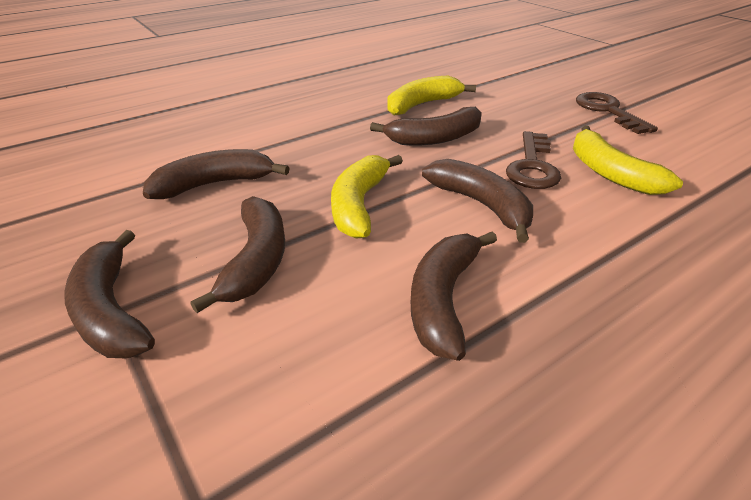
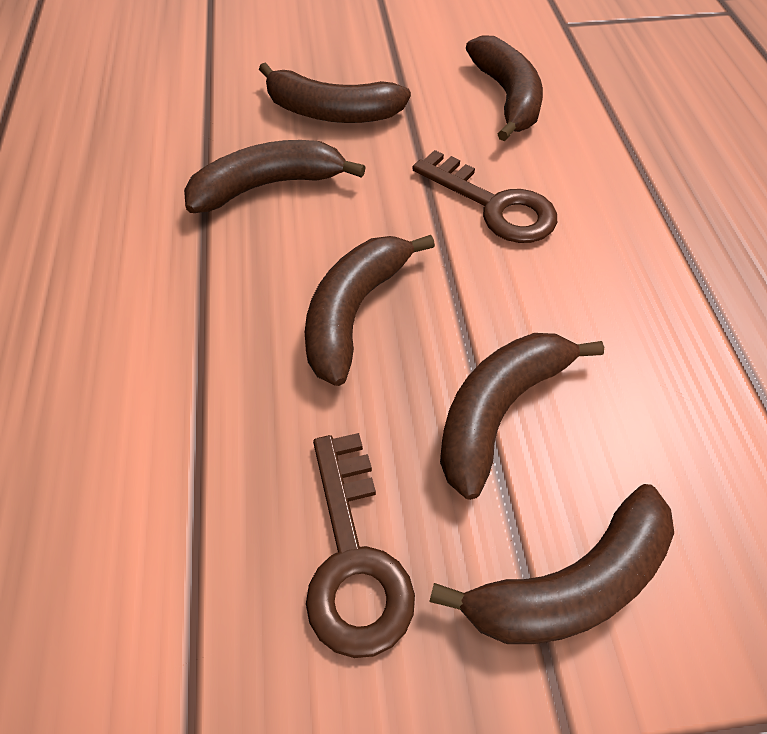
yellow banana: [331,155,403,239] [387,76,476,115] [573,126,683,195] = 3 -> none = 0

